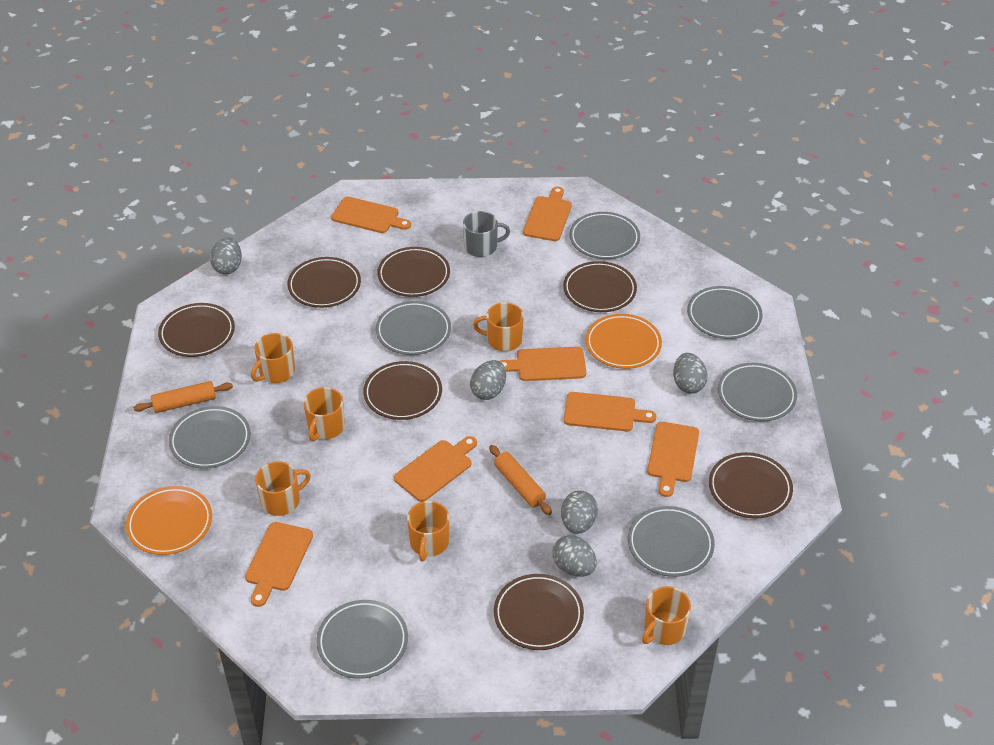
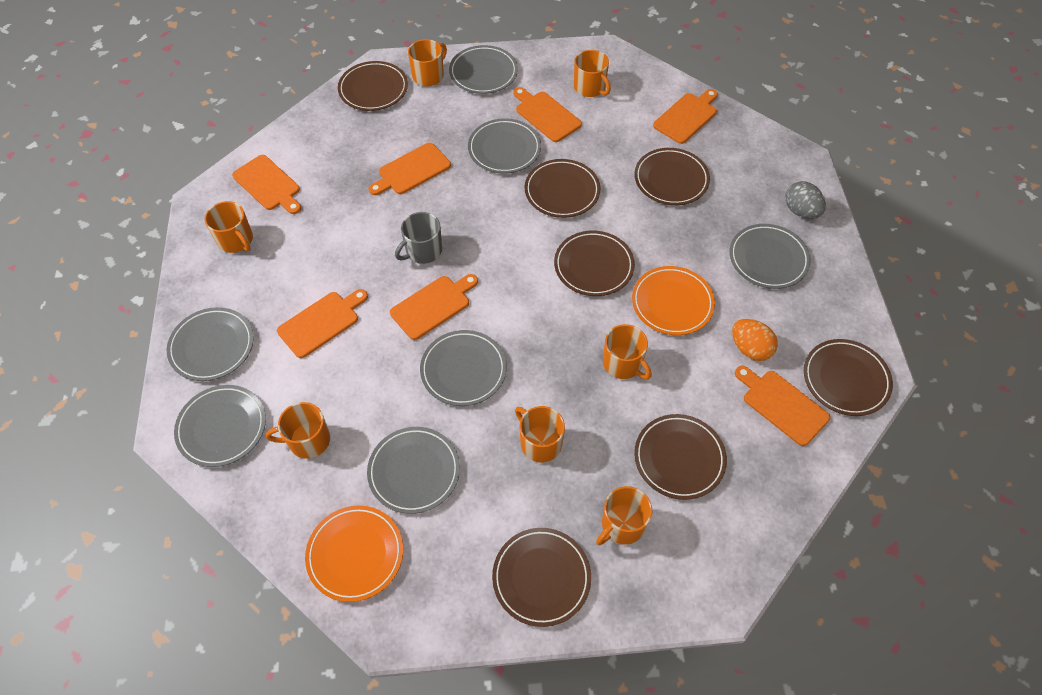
grey egg: [210,237,242,275] [470,360,506,400] [552,535,597,577] [561,491,598,534] [673,353,708,394] = 5 -> [785,181,826,219] = 1
orange egg: none = 0 -> [732,319,778,361] = 1
orange mug: [251,333,295,383] [255,461,311,516] [303,387,345,441] [407,501,449,562] [473,302,524,351] [642,586,691,645] = 6 -> [205,201,253,253] [266,402,330,459] [408,39,447,86] [515,406,565,463] [574,50,611,97] [596,486,652,545] [603,324,652,379] = 7
orange rolling pin: [133,381,233,413] [489,445,552,515] = 2 -> none = 0

